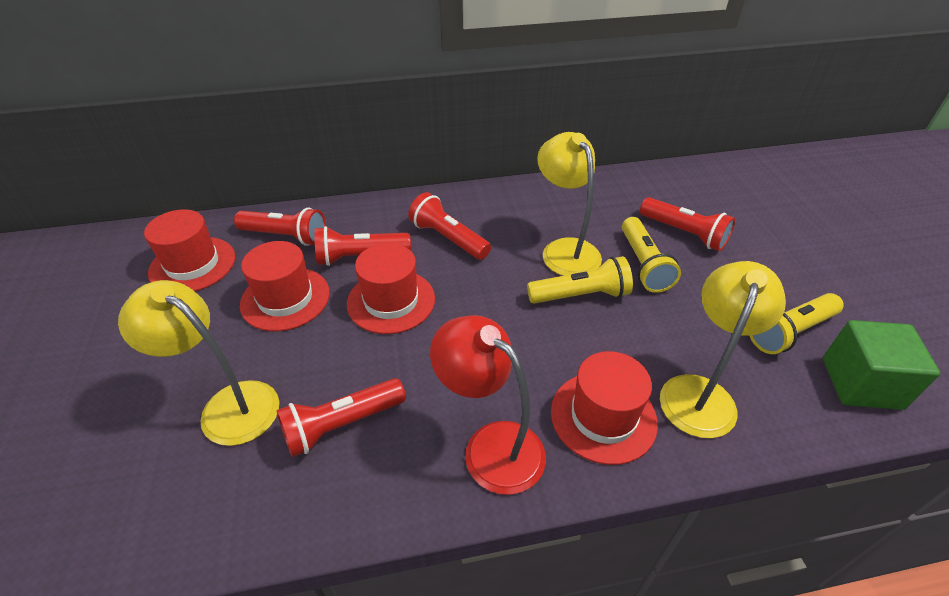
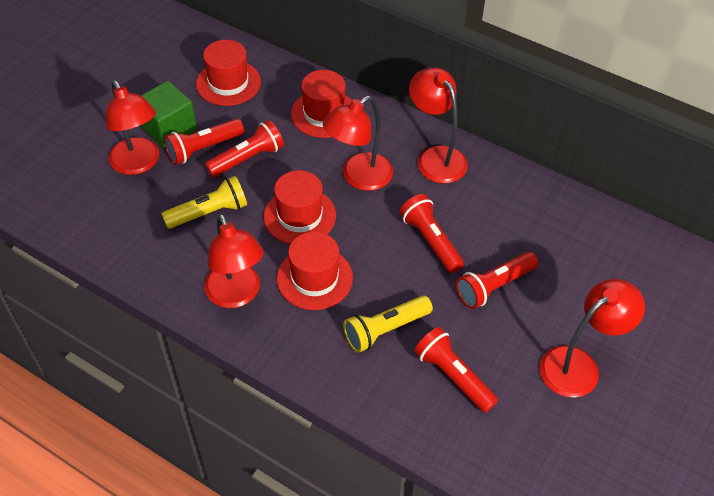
red lamp: [430,315,546,495] = 1 -> [106,80,159,175] [204,214,263,308] [323,96,393,191] [409,68,468,184] [540,279,645,398] = 5
yellow flashlight: [527,256,633,304] [622,217,681,293] [750,293,844,354] = 3 -> [161,176,247,229] [343,295,433,353] = 2
yellow lamp: [118,280,279,446] [537,132,602,276] [660,261,786,438] = 3 -> none = 0

